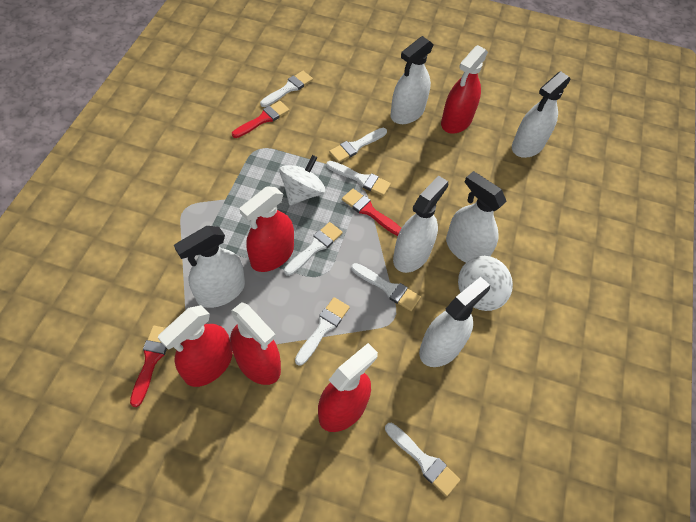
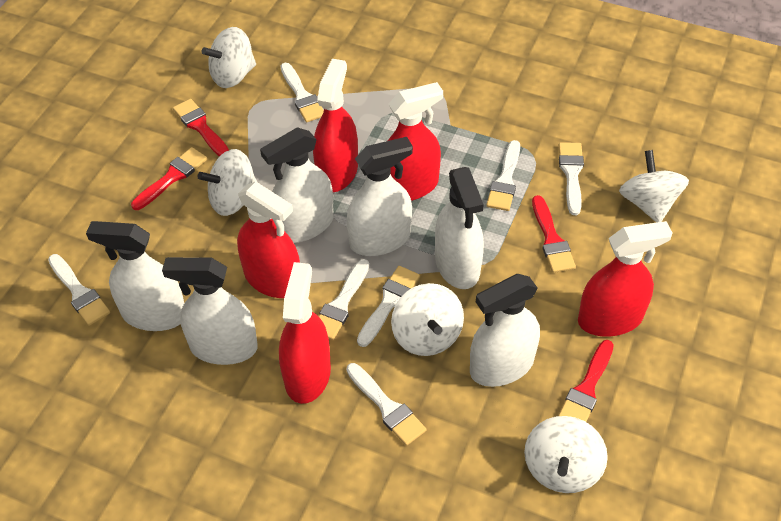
red brush: [130,326,167,407] [232,101,290,138] [342,189,401,236] = 3 -> [131,147,207,210] [173,99,229,157] [532,195,576,273] [558,340,614,422] = 4
white spinning top: [279,155,326,205] [458,256,513,311] = 2 -> [198,149,257,216] [202,27,256,88] [391,283,464,356] [524,416,608,493] [619,150,689,223] = 5

